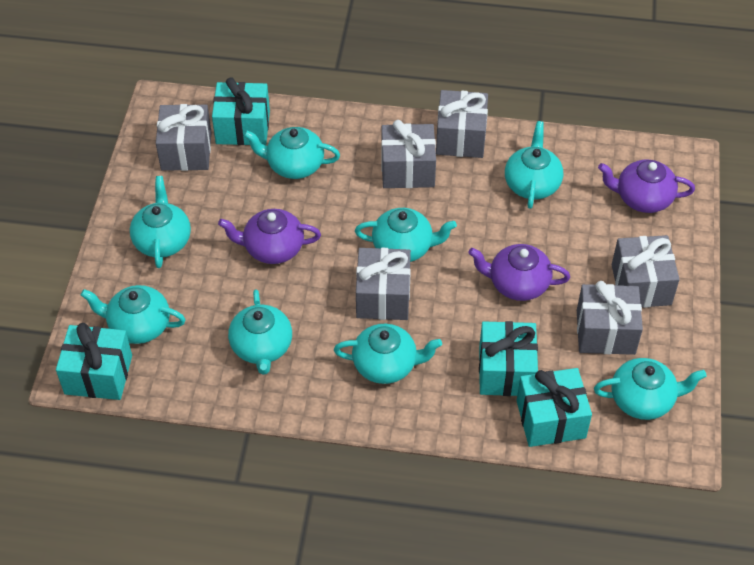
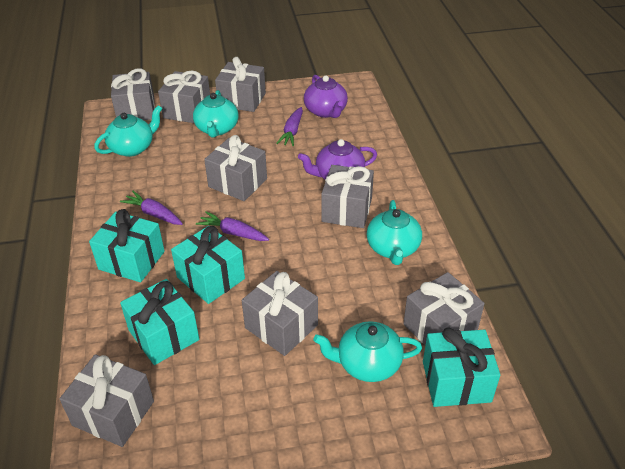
grey gift: [156,104,212,171] [356,248,411,320] [381,120,436,188] [436,90,488,158] [577,281,643,355] [612,235,680,308] = 6 -> [60,354,154,447] [111,68,155,120] [158,71,210,123] [204,135,267,201] [215,57,266,112] [242,271,318,356] [321,165,374,228] [403,272,485,345] = 8
purple carrot: none = 0 -> [120,191,183,225] [196,211,269,241] [276,107,303,146] = 3
purple teapot: [218,209,321,264] [468,244,570,301] [598,160,695,213] = 3 -> [298,139,377,180] [304,75,348,118] = 2
turquoise teapot: [80,285,186,344] [130,176,191,268] [228,289,292,375] [243,127,340,179] [334,324,442,384] [355,208,457,262] [505,121,563,209] [594,358,707,420] = 8 -> [94,105,162,157] [193,90,239,138] [313,321,422,382] [367,200,422,265] = 4

